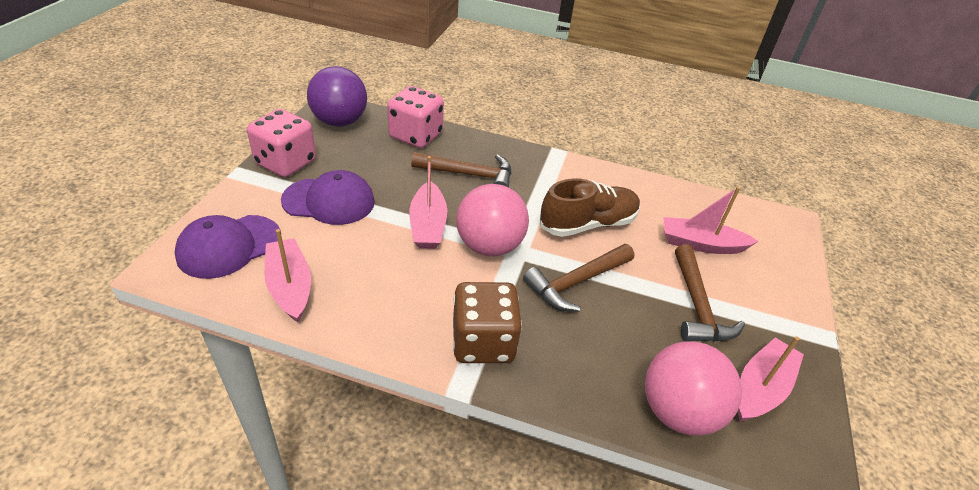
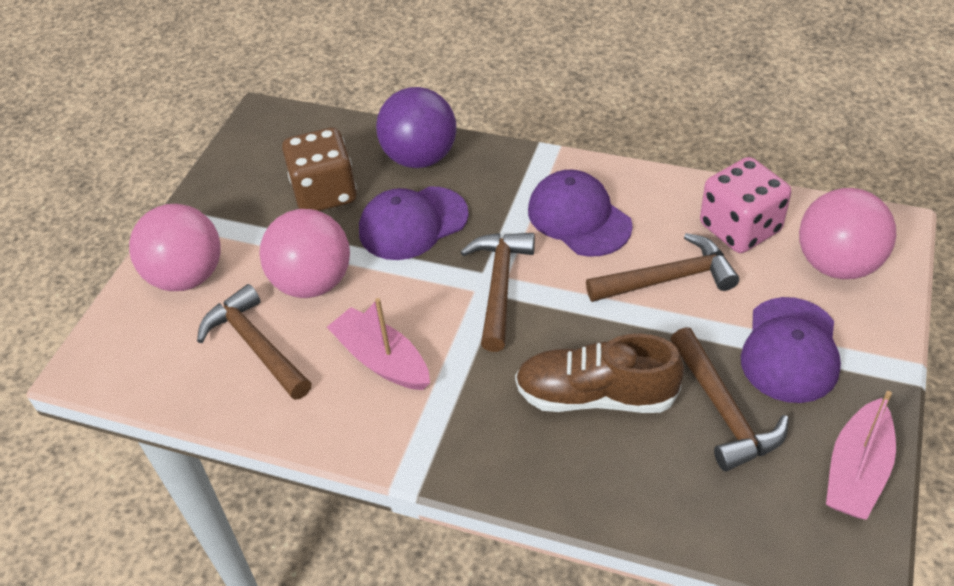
brown hammer: [411,152,511,188] [523,244,634,312] [675,244,745,342] = 3 -> [197,284,312,400] [461,233,535,352] [586,233,739,302] [670,327,789,471] = 4
pink ball: [456,184,529,256] [645,341,742,436] = 2 -> [129,204,221,291] [259,209,350,298] [799,188,896,279] = 3
pink boat: [264,229,311,322] [409,156,447,249] [663,187,759,254] [738,336,804,422] = 4 -> [327,298,430,390] [826,391,896,520] = 2
pink dice: [247,109,316,177] [387,86,444,148] = 2 -> [700,157,791,253] = 1
purple cap: [175,215,281,279] [281,170,375,225] = 2 -> [359,186,469,260] [528,170,633,257] [741,297,841,403] = 3

